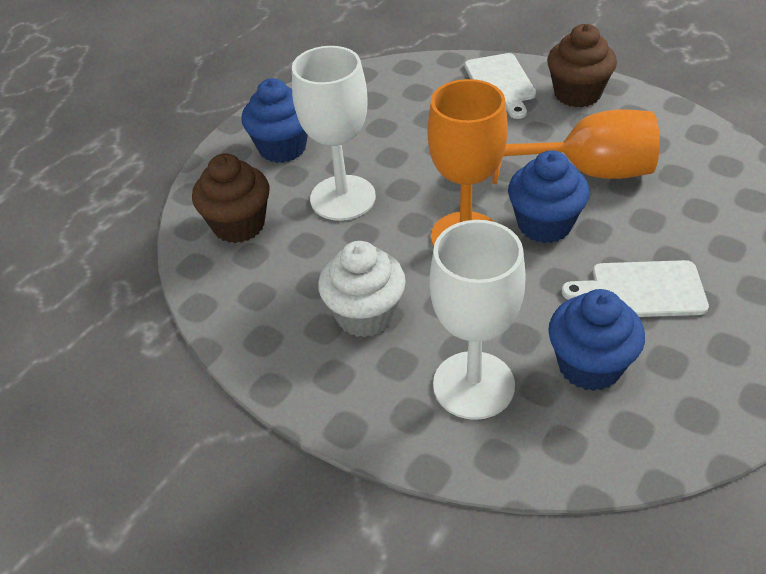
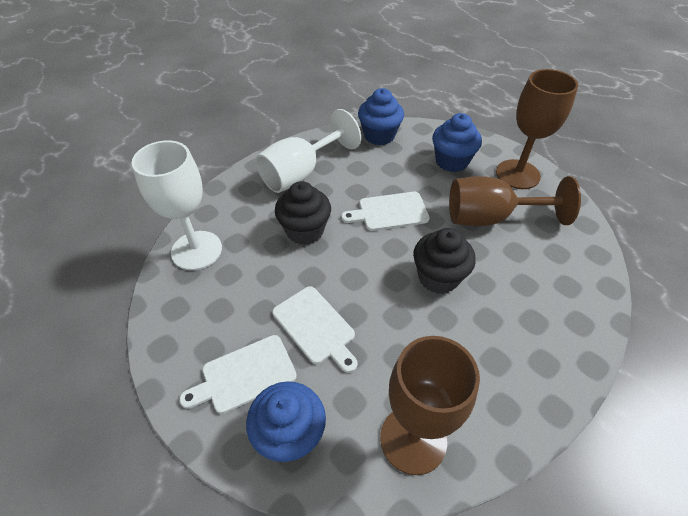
black cupcake: none = 0 -> [275,181,331,245] [413,228,476,294] = 2
brown cupcake: [192,153,270,243] [547,24,617,107] = 2 -> none = 0
brown goblet: none = 0 -> [380,336,480,475] [449,176,581,226] [496,69,578,189] = 3
orange goblet: [427,79,508,247] [491,109,660,184] = 2 -> none = 0
white cupcake: [318,241,406,338] = 1 -> none = 0
white cutting board: [465,53,536,119] [562,260,709,317] = 2 -> [179,335,297,414] [272,286,358,373] [341,192,430,231] = 3

